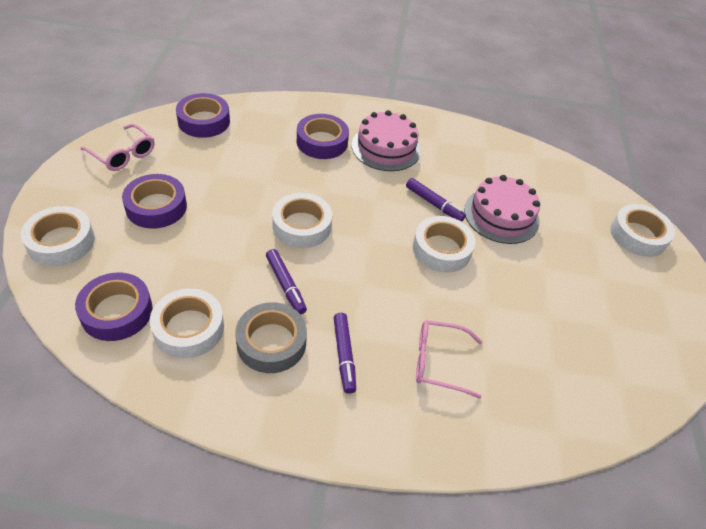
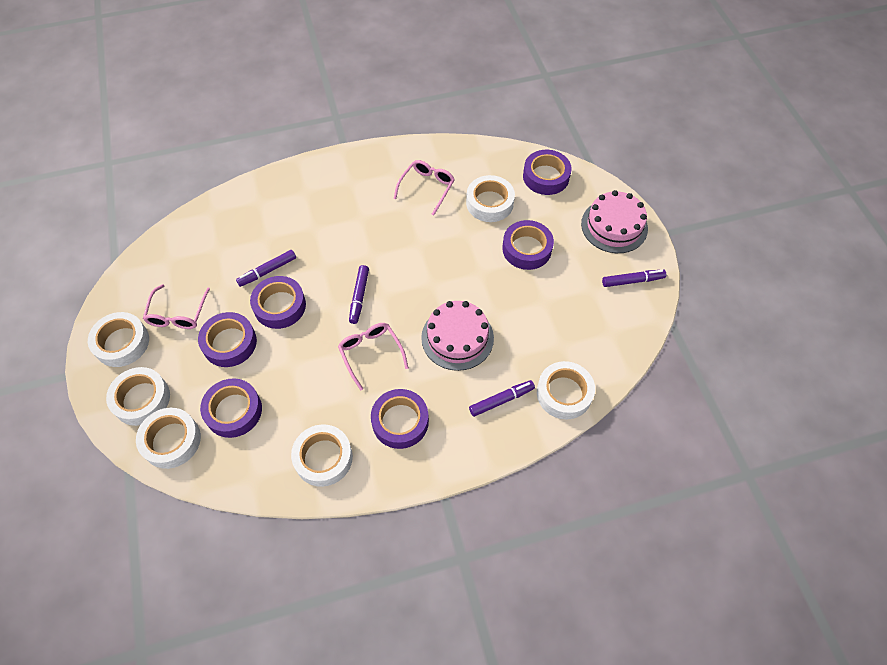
grey tape: [235,302,307,373] = 1 -> none = 0
pink glasses: [80,124,155,171] [416,320,483,399] = 2 -> [143,284,210,329] [338,323,409,390] [394,160,455,215] = 3
purple marker: [266,249,307,315] [333,313,356,394] [406,178,466,222] = 3 -> [236,250,296,287] [349,265,369,324] [469,380,535,417] [602,270,666,287] = 4
purple tape: [75,273,153,341] [122,174,187,229] [176,93,230,138] [297,114,349,159] = 4 -> [198,312,257,367] [200,379,262,438] [250,276,306,329] [371,389,429,449] [502,220,554,270] [523,150,572,195] = 6
white tape: [21,206,95,266] [150,289,224,358] [272,193,332,248] [413,216,475,273] [610,204,675,257] = 5 -> [88,312,149,367] [106,367,170,426] [136,408,201,469] [291,424,353,487] [466,175,515,222] [537,361,595,420] = 6

